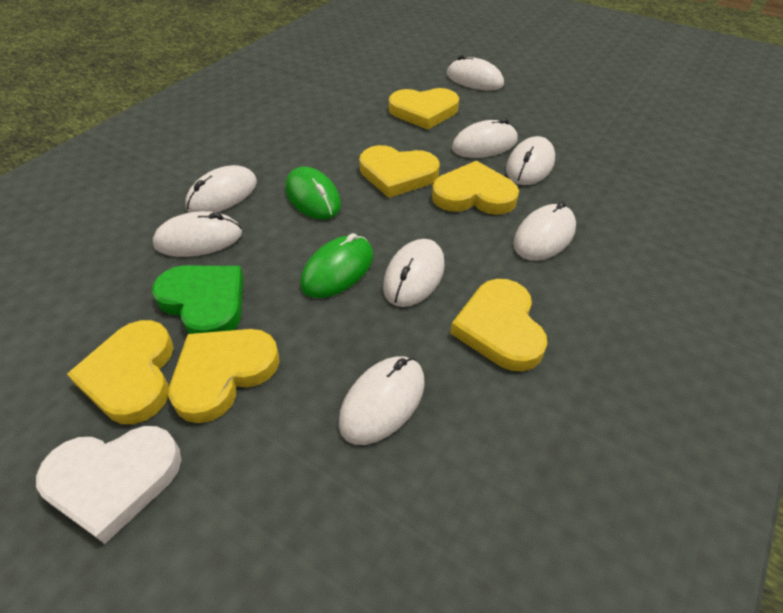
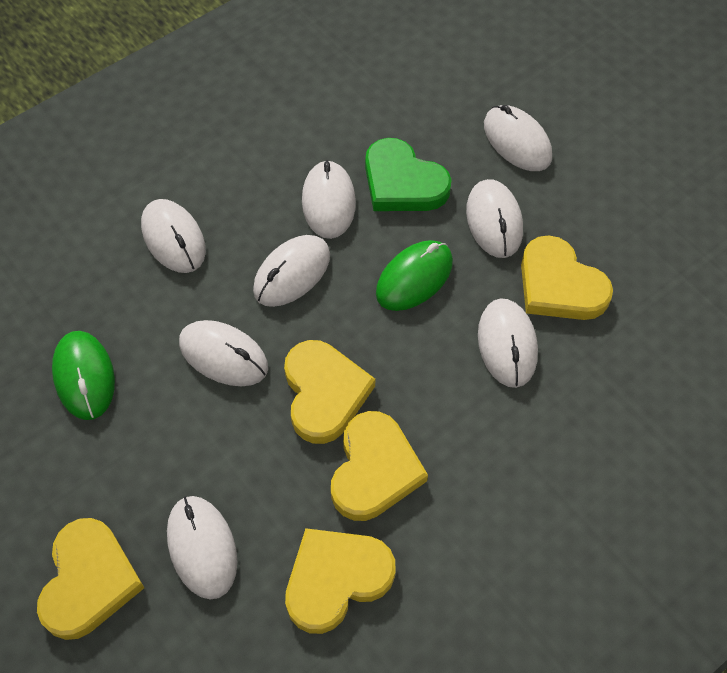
white heart: [36,426,181,544] = 1 -> none = 0
yellow heart: [67,320,173,424] [168,329,280,423] [360,145,439,198] [389,88,459,130] [432,161,519,215] [450,279,547,371] = 6 -> [37,518,144,640] [284,340,375,444] [285,528,396,634] [331,411,428,521] [521,235,613,320] = 5

